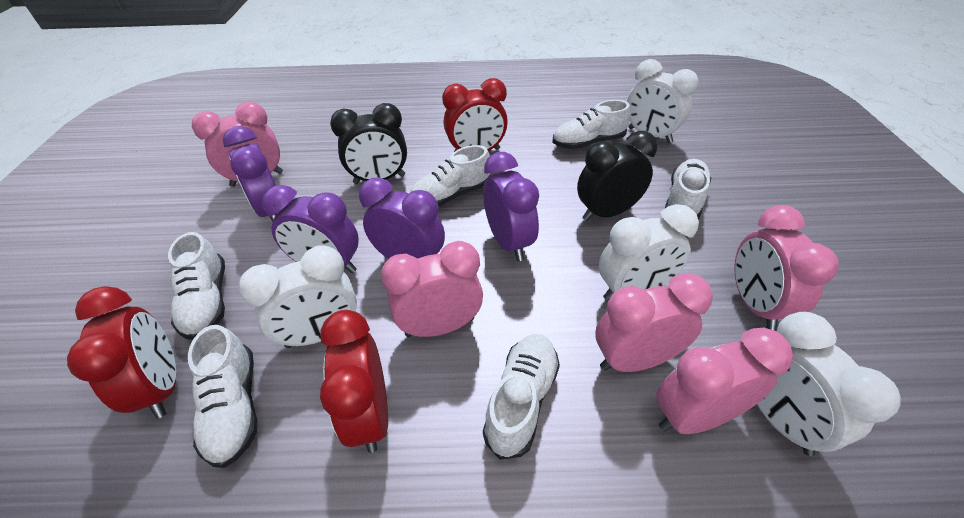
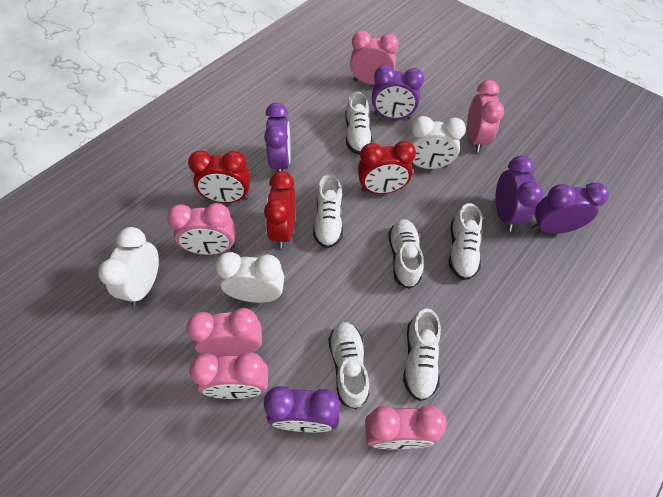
black clock: [330,103,407,184] [577,131,658,221] = 2 -> none = 0
pink clock: [192,102,283,187] [381,241,483,337] [595,273,713,372] [656,328,793,434] [735,205,839,331] = 5 -> [167,203,235,255] [186,308,262,357] [189,352,268,399] [350,31,399,85] [365,405,447,449] [467,80,504,152] = 6
purple clock: [223,126,277,222] [262,185,359,273] [359,178,445,259] [483,152,539,261] = 4 -> [264,103,291,172] [264,386,340,432] [372,65,424,119] [496,156,543,231] [531,182,609,234] = 5
white clock: [239,245,357,348] [599,204,699,301] [627,59,699,143] [757,312,901,456] = 4 -> [98,227,159,306] [215,252,284,303] [407,116,466,169] = 3

